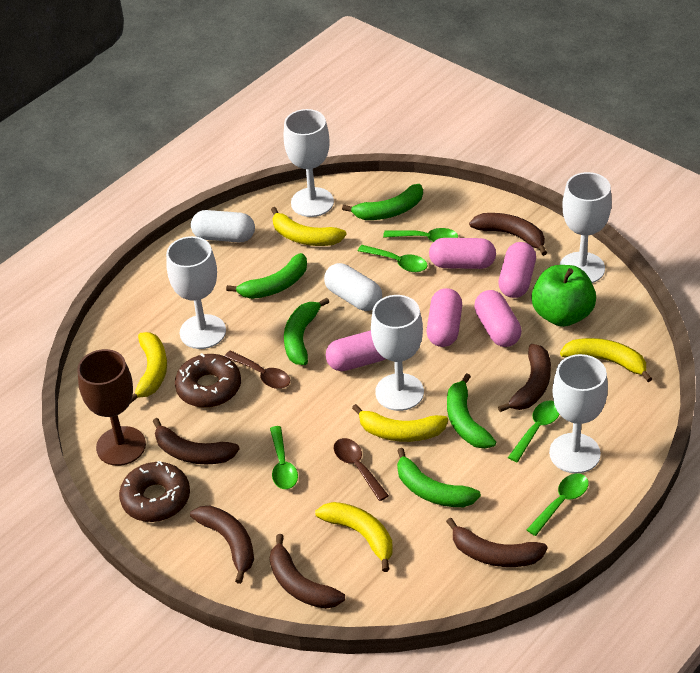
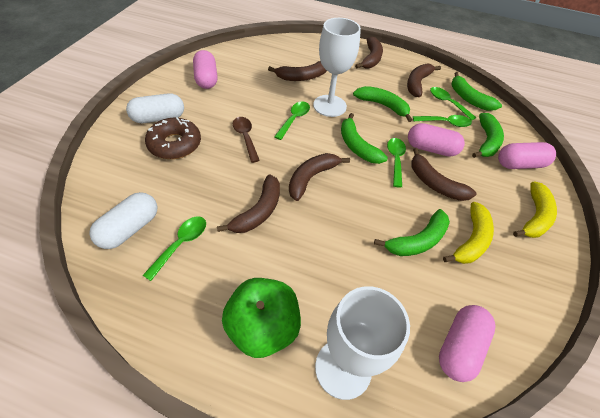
brown donut: [119,461,190,522] [175,353,241,408] = 2 -> [145,118,201,159] = 1
brown goblet: [77,349,146,466] = 1 -> none = 0
brown spoon: [225,351,290,389] [334,438,389,501] = 2 -> [233,117,260,163] = 1
pink capsule: [325,330,385,371] [427,288,462,347] [429,238,496,269] [474,290,521,347] [498,242,536,298] = 5 -> [193,50,217,89] [408,123,465,157] [439,305,495,382] [498,142,556,169] = 4
white goblet: [166,236,226,349] [284,109,334,217] [371,295,424,411] [549,354,608,473] [559,172,612,283] = 5 -> [313,18,361,117] [315,286,410,400] = 2
yellow banana: [130,332,167,404] [271,207,347,246] [315,502,393,572] [352,404,448,442] [560,338,652,382] = 5 -> [443,202,494,264] [513,181,557,238] = 2

